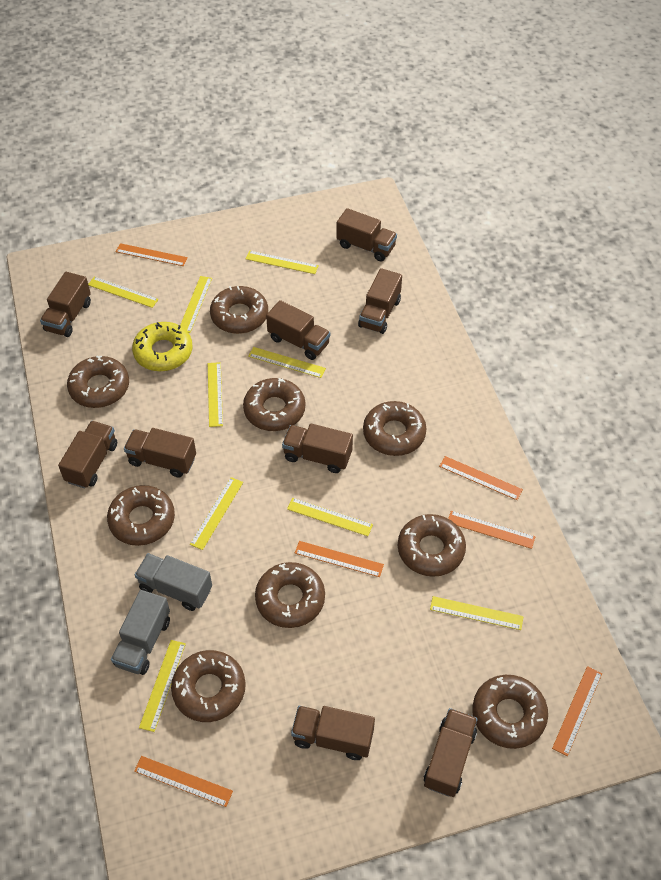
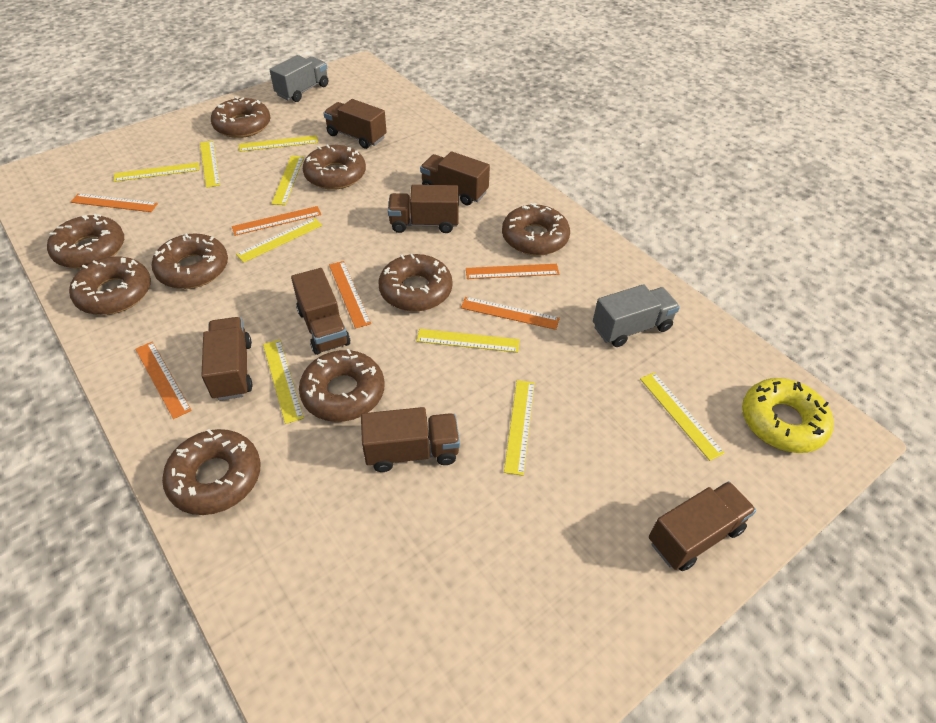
brown truck: [40,272,91,337] [58,421,117,489] [124,428,196,478] [266,300,330,360] [282,424,353,473] [291,706,375,760] [336,208,397,262] [358,268,402,334] [424,708,478,797] = 9 -> [201,317,252,401] [291,268,350,355] [323,99,386,149] [361,407,460,472] [388,185,459,233] [420,151,490,206] [649,481,756,571] = 7

